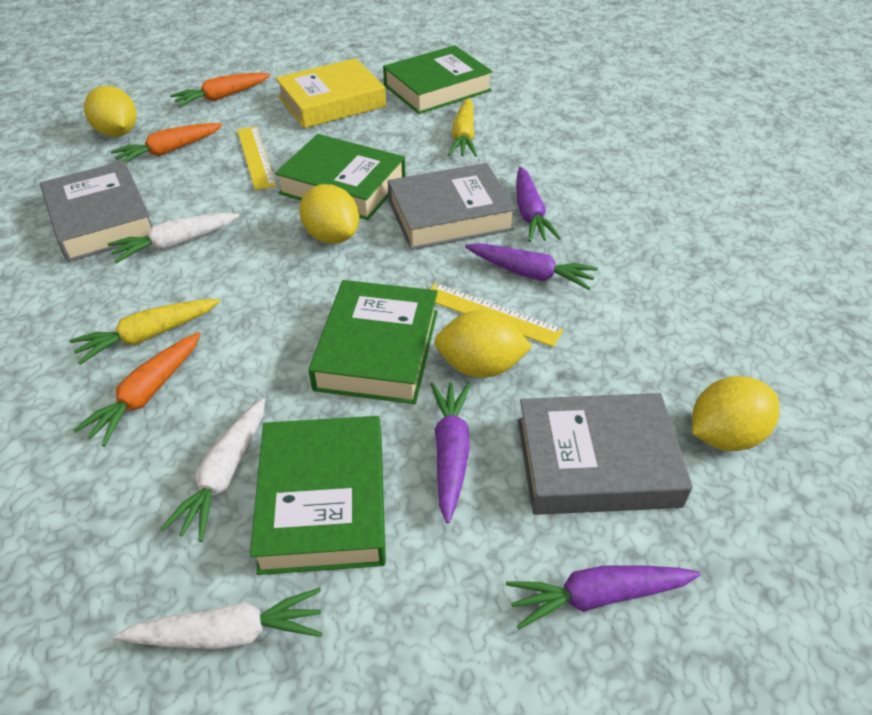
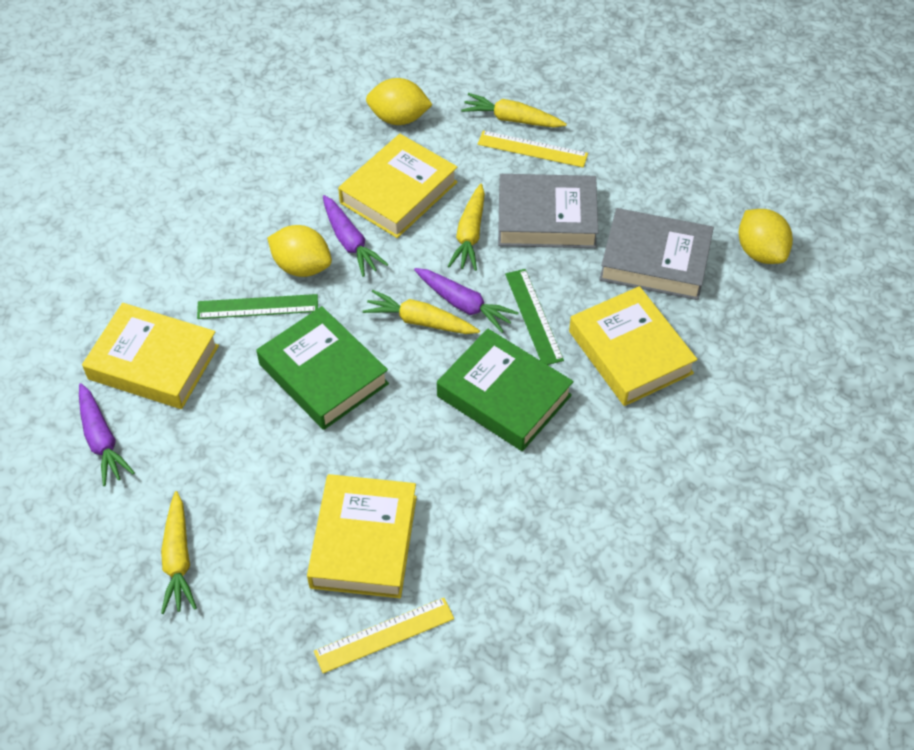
green book: [250,416,386,575] [275,134,405,220] [309,280,438,404] [383,45,493,114] = 4 -> [257,306,389,430] [437,329,574,451] = 2
green ruler: none = 0 -> [197,294,318,319] [505,269,564,365] = 2
grey book: [40,161,152,262] [388,163,516,250] [518,393,693,515] = 3 -> [498,174,598,248] [599,208,714,300] = 2
orange carrot: [73,332,201,447] [110,123,223,162] [170,72,271,107] = 3 -> none = 0
purple carrot: [430,382,471,523] [465,243,598,290] [506,565,701,629] [516,167,561,242] = 4 -> [79,383,135,486] [323,195,389,277] [414,268,519,333] = 3
white carrot: [108,213,240,263] [114,588,322,649] [160,398,265,542] = 3 -> none = 0
yellow book: [276,58,386,128] = 1 -> [82,303,219,409] [307,474,417,598] [338,134,457,238] [569,286,698,406] = 4
yellow carrot: [70,299,220,365] [448,98,477,157] = 2 -> [161,491,197,614] [363,290,480,334] [448,184,485,271] [461,93,567,128] = 4
yellow lemon: [84,85,136,137] [299,184,359,244] [434,310,533,378] [692,376,780,451] = 4 -> [267,225,332,277] [366,78,433,125] [739,209,793,264] = 3

